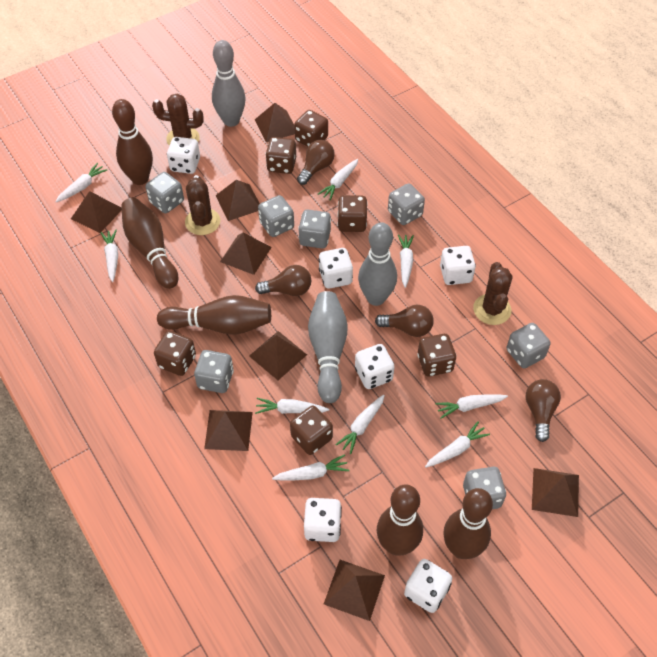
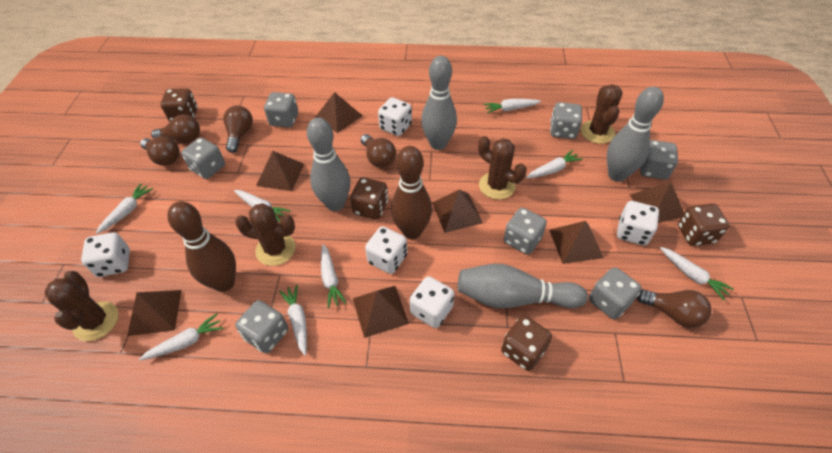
brown bowling pin: [112,99,153,185] [121,197,178,289] [157,295,271,335] [377,484,423,556] [443,488,493,559] = 5 -> [167,201,236,292] [391,146,432,239] = 2
brown cactus: [152,94,204,146] [185,175,220,235] [473,262,513,325] = 3 -> [44,271,119,341] [235,203,296,266] [478,136,527,199] [581,84,623,144] = 4
brown dice: [154,331,196,376] [266,137,296,174] [290,406,333,455] [294,110,328,147] [337,195,368,232] [417,334,456,377] = 6 -> [160,88,198,122] [350,177,388,220] [501,315,552,371] [678,204,729,246] = 4
brown light bulb: [255,265,311,296] [297,140,335,185] [375,305,434,337] [525,379,561,442] = 4 -> [140,136,180,166] [151,114,200,143] [223,105,253,153] [361,134,396,168] [637,289,712,328] = 5
brown pyramid: [71,191,122,233] [204,410,253,451] [215,180,260,221] [220,233,272,275] [249,331,307,380] [255,103,295,142] [324,560,385,621] [532,468,579,517] = 8 -> [127,290,182,336] [256,151,304,191] [315,92,362,133] [353,286,409,338] [432,190,483,233] [549,221,604,264] [630,182,684,223] = 7
grey bowling pin: [212,40,246,127] [308,291,348,403] [358,222,397,306] = 3 -> [307,117,350,211] [421,56,457,150] [458,264,588,308] [607,86,664,182] = 4
white carrot: [55,163,107,202] [100,230,118,282] [255,398,329,414] [272,454,349,480] [318,159,358,201] [335,395,385,454] [398,234,414,288] [425,421,490,468] [435,394,508,419] = 9 -> [96,183,153,234] [139,313,223,360] [234,190,291,222] [279,284,307,356] [321,244,347,308] [483,99,541,114] [526,150,583,178] [660,247,734,300] = 8
white dice: [167,137,200,174] [304,498,342,542] [319,248,353,289] [355,344,395,389] [404,559,452,613] [440,246,476,285] = 6 -> [81,232,130,277] [365,226,407,274] [378,97,412,136] [410,276,454,328] [617,201,659,245] = 5

